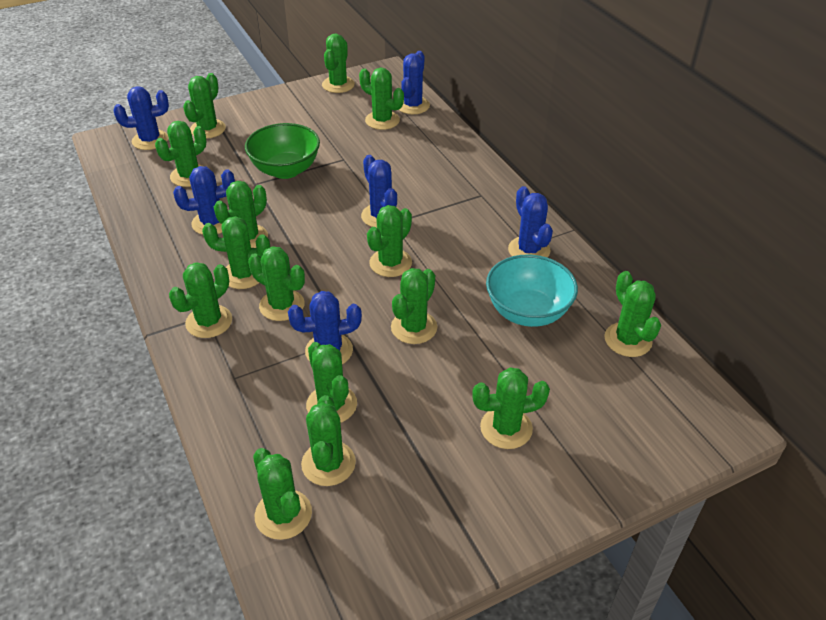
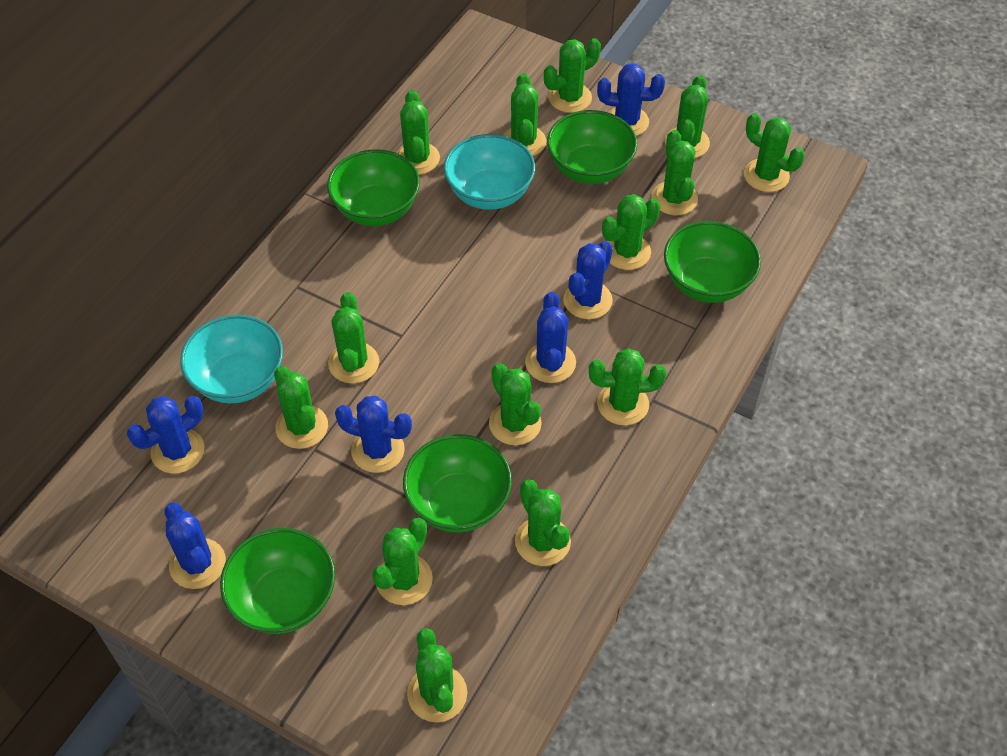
green bowl: [245,123,320,179] = 1 -> [220,528,335,634] [327,149,420,226] [403,434,512,532] [547,110,637,184] [664,221,761,303] = 5
green cactus: [155,121,207,187] [169,262,232,338] [183,73,226,139] [202,216,270,289] [214,181,268,248] [248,246,305,321] [253,448,312,540] [301,395,356,486] [306,342,357,423] [322,34,355,93] [359,68,404,130] [367,205,412,277] [391,268,437,344] [472,367,550,449] [604,271,661,357] = 15 -> [274,366,328,449] [328,292,379,384] [372,518,433,605] [396,90,440,175] [407,628,467,722] [489,363,542,445] [503,73,546,156] [515,479,571,566] [544,38,601,113] [589,348,667,425] [602,194,660,270] [652,130,698,215] [665,75,710,158] [744,113,805,192] = 14
turquoise bowl: [486,254,578,327] = 1 -> [180,315,283,404] [444,134,535,210] = 2

